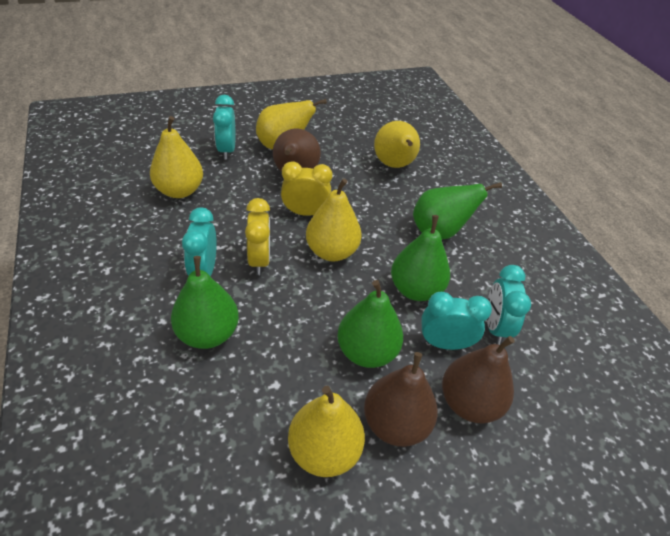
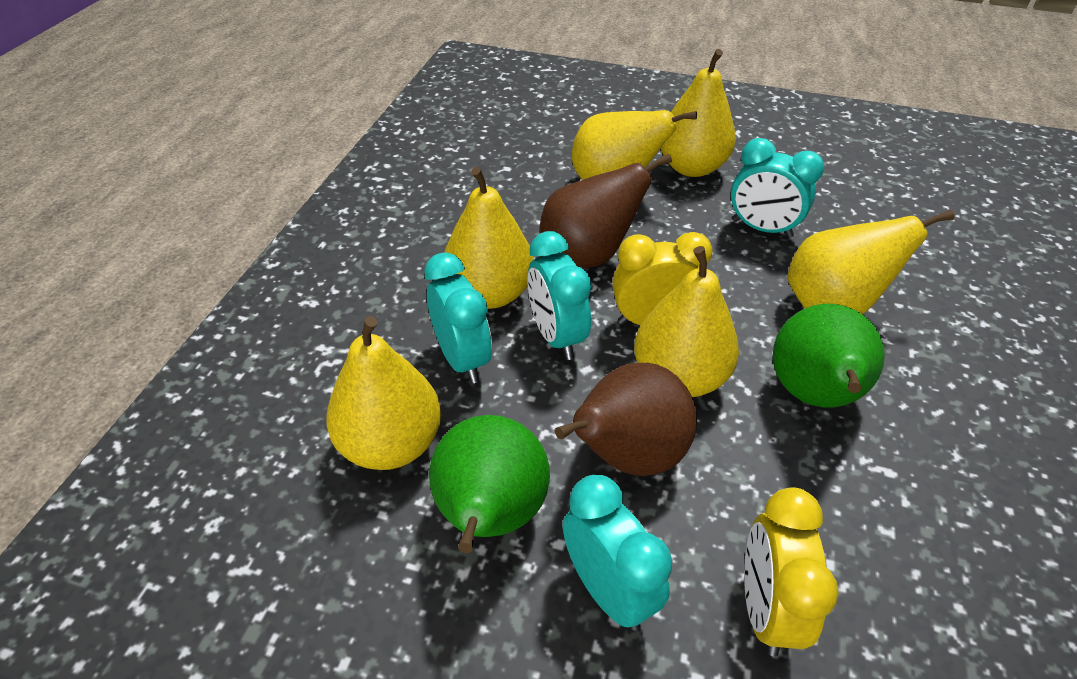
brown pear: [273,128,321,172] [364,352,438,447] [442,336,515,424] = 3 -> [540,154,672,268] [555,363,697,476] = 2
green pear: [171,256,239,349] [337,280,403,368] [391,215,450,301] [413,182,502,239] = 4 -> [429,415,550,553] [773,304,885,408] = 2
yellow pear: [150,116,203,198] [256,99,327,150] [288,386,365,477] [306,178,362,261] [374,121,420,168] = 5 -> [326,316,441,470] [444,167,534,309] [572,110,697,180] [634,246,739,397] [661,49,736,177] [787,210,954,314] = 6

